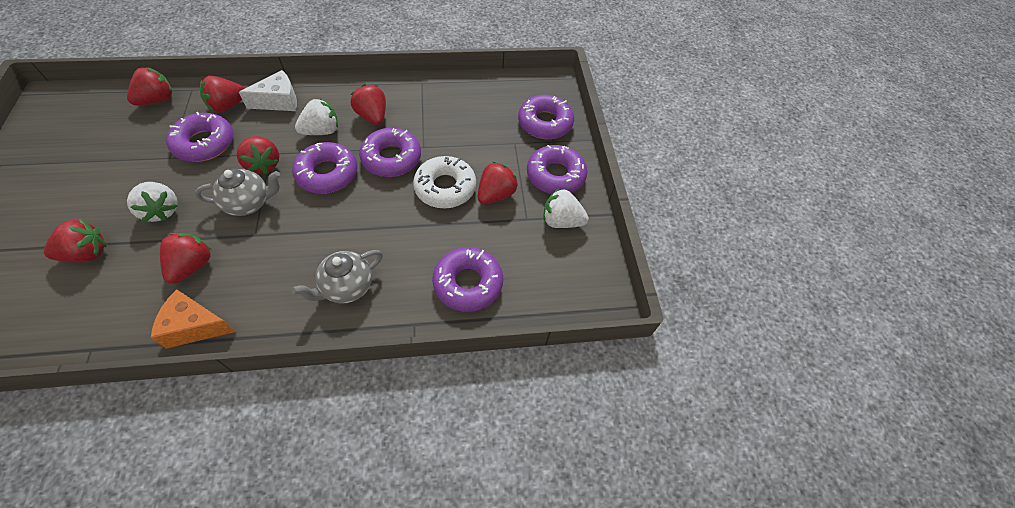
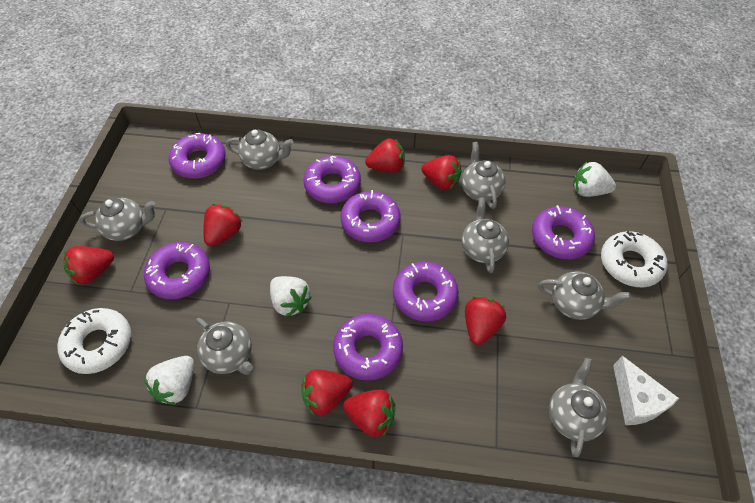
grey teapot: [195,169,280,216] [292,250,383,304] = 2 -> [80,198,155,241] [196,318,253,375] [226,129,293,170] [462,142,506,209] [462,197,509,273] [538,271,631,320] [549,358,608,457] = 7
orange cheese: [151,289,236,349] = 1 -> none = 0
purple donut: [166,112,234,162] [292,142,358,194] [359,128,421,177] [432,247,503,312] [518,95,574,139] [527,145,587,194] = 6 -> [144,242,210,299] [169,133,226,178] [304,156,361,203] [333,314,403,381] [340,190,400,242] [393,262,458,322] [532,205,595,259] = 7
white donut: [413,156,476,209] = 1 -> [57,308,131,374] [601,231,668,287] = 2

